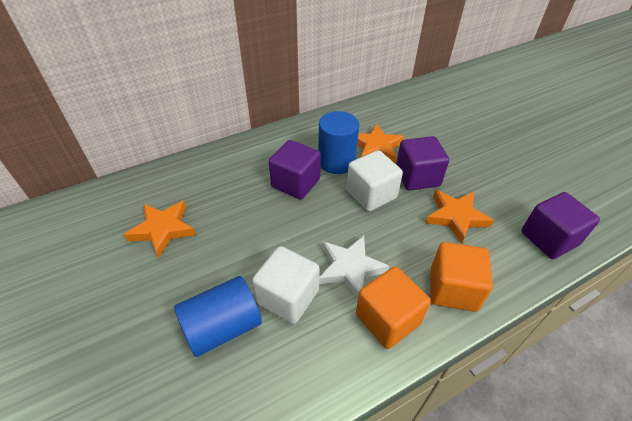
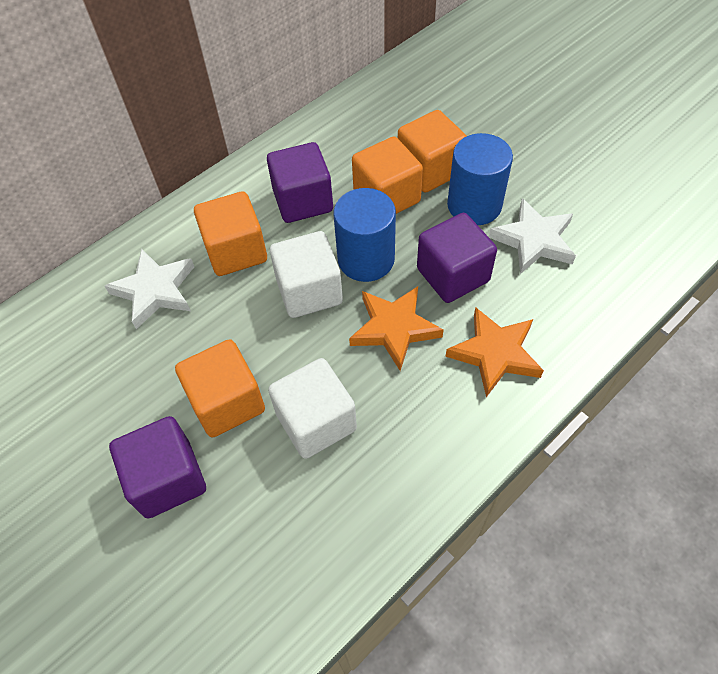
orange cube: [356,267,431,349] [430,242,493,312] = 2 -> [175,339,265,438] [194,191,267,276] [352,137,423,214] [398,110,467,193] = 4
orange star: [124,201,196,258] [357,123,405,163] [425,190,494,244] = 3 -> [349,286,444,371] [445,307,544,397] = 2
white star: [319,235,389,298] = 1 -> [105,248,194,329] [489,198,576,274] = 2

